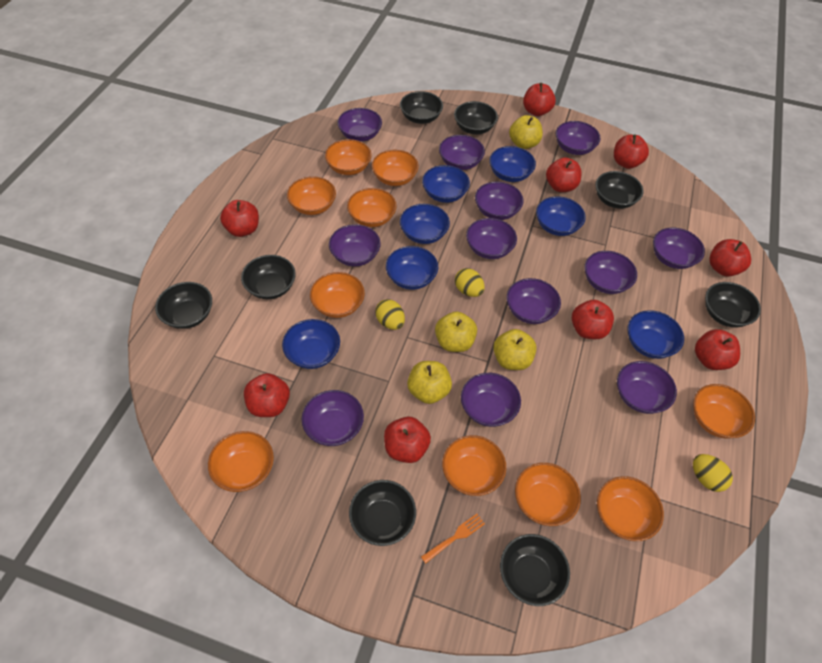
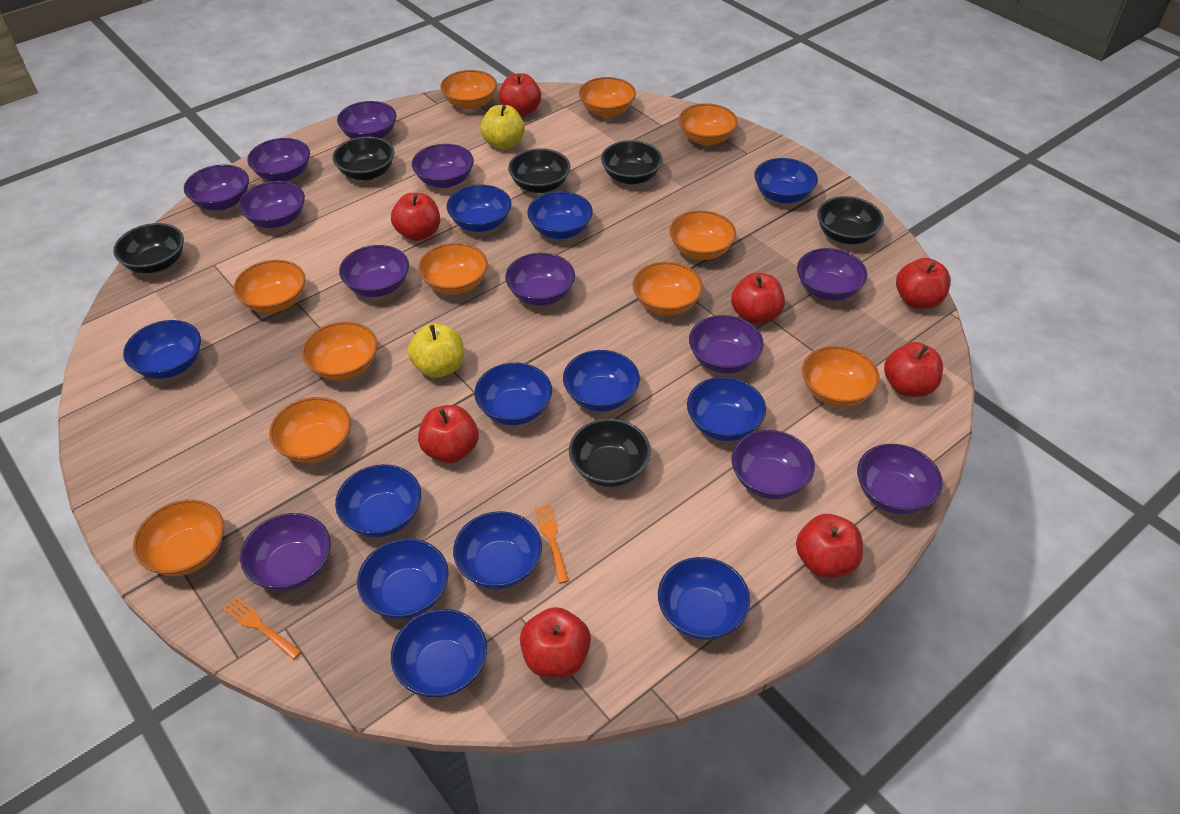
black bowl: [155,282,212,329] [241,255,296,299] [349,480,416,546] [400,91,443,124] [454,101,498,134] [500,534,570,606] [595,171,643,209] [705,282,761,328] = 8 -> [113,223,184,273] [332,137,394,180] [508,148,570,193] [569,419,651,487] [601,140,663,185] [817,196,884,244] = 6
blue bowl: [282,319,340,369] [386,246,438,290] [400,204,450,244] [422,165,470,203] [489,146,536,182] [536,196,586,236] [627,310,684,359] = 7 -> [123,320,201,379] [335,464,421,537] [357,539,449,619] [391,609,487,698] [447,185,512,232] [453,511,542,589] [474,363,552,425] [527,191,593,239] [563,350,640,411] [658,557,750,640] [687,377,766,441] [755,158,818,203] = 12
orange bowl: [208,431,274,492] [287,176,336,215] [310,272,365,318] [325,139,372,175] [347,188,397,227] [372,150,419,186] [442,435,506,496] [515,463,581,526] [597,476,664,541] [693,384,755,439] = 10 -> [133,500,224,576] [234,260,305,313] [269,397,351,463] [302,322,378,381] [418,243,488,295] [440,70,497,110] [579,77,636,117] [633,262,703,315] [669,210,736,260] [679,103,738,145] [802,346,880,407] = 11
orange fork: [421,514,485,564] = 1 -> [223,596,301,660] [535,504,569,584] = 2
red apple: [220,200,259,237] [244,373,290,417] [384,417,431,463] [523,83,556,116] [546,157,582,192] [572,300,614,339] [614,134,649,169] [695,329,740,370] [709,239,751,276] = 9 -> [391,193,440,241] [418,405,479,463] [498,73,541,117] [520,607,591,678] [731,273,785,324] [796,514,863,578] [884,342,943,397] [896,258,951,309] = 8
yellow apple: [407,361,452,404] [435,312,477,352] [493,329,537,370] [509,115,543,149] = 4 -> [408,324,464,378] [480,105,525,150] = 2
yellow egg: [375,299,405,330] [455,268,485,297] [693,454,733,492] = 3 -> none = 0

